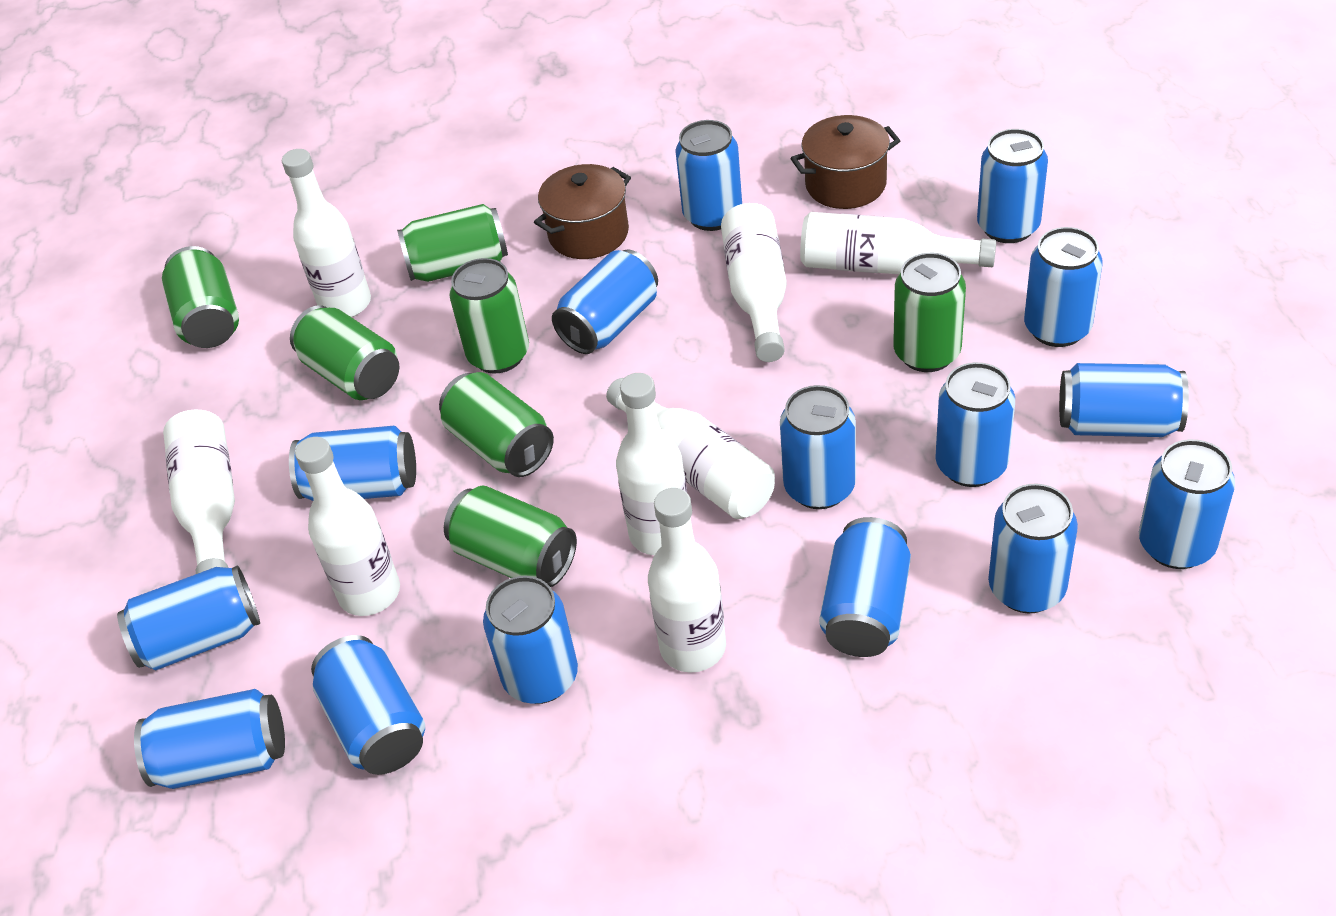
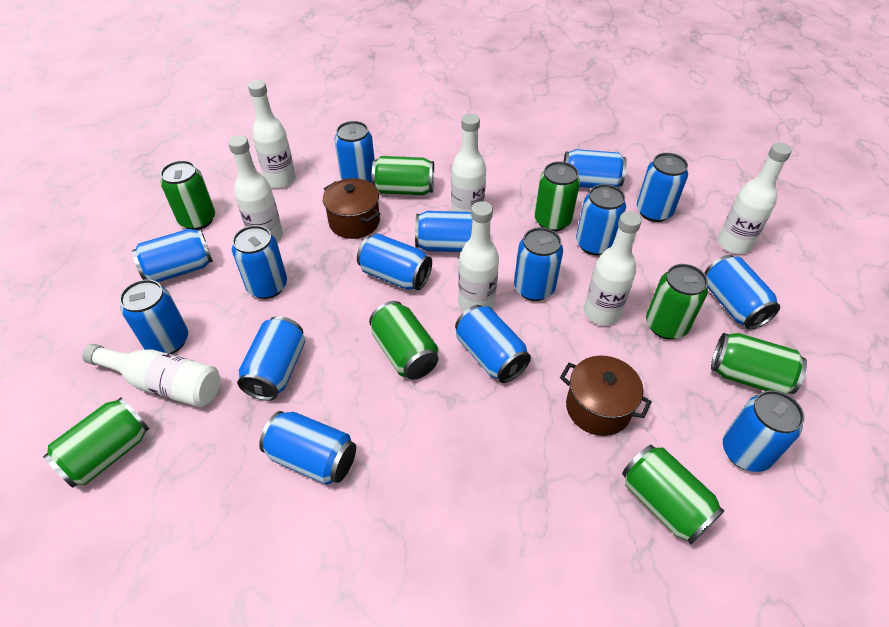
green can: [162,246,239,348] [290,305,399,400] [397,204,508,282] [439,372,554,477] [444,485,577,587] [449,258,529,374] [893,253,966,372] = 7 -> [43,397,149,488] [160,160,215,230] [369,301,438,380] [372,156,434,195] [534,161,580,231] [622,445,725,544] [646,264,708,339] [711,333,807,394] = 8
white bottle: [163,410,235,574] [282,149,371,317] [295,437,400,616] [606,378,775,519] [616,373,687,555] [648,488,726,673] [721,203,787,362] [800,212,996,274] = 8 -> [82,344,220,407] [228,135,283,242] [248,80,296,188] [451,113,486,212] [458,201,499,311] [584,211,642,325] [718,142,792,254] = 7

